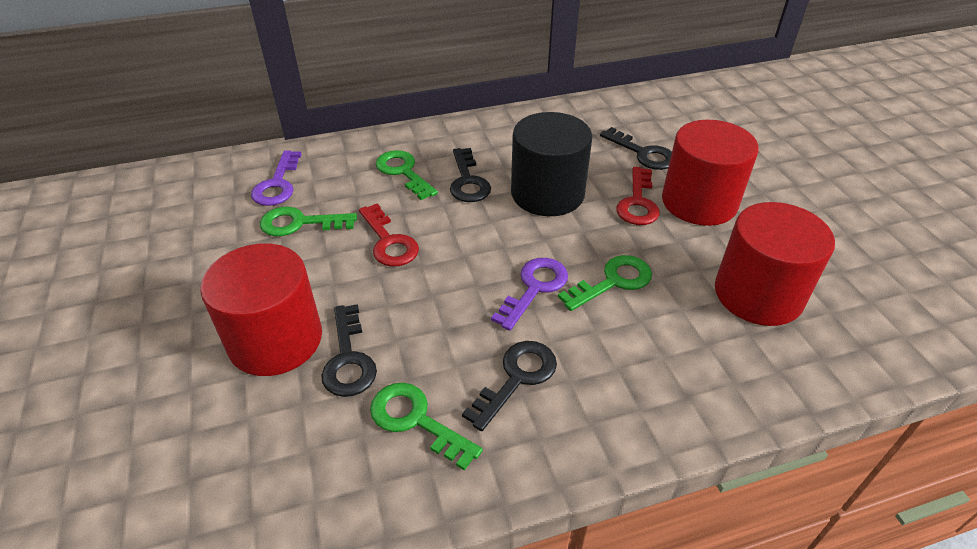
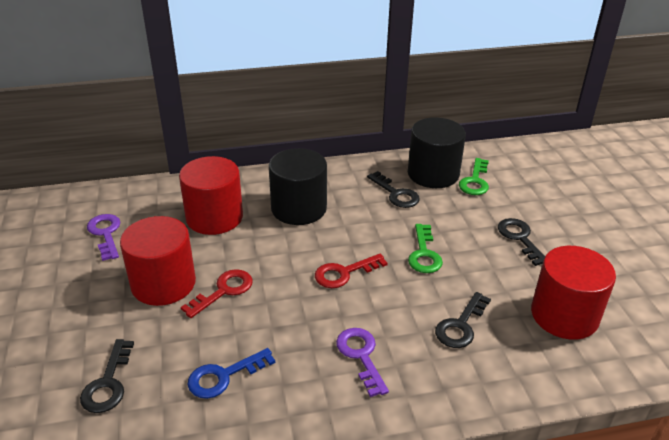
black cylinder: [511,112,592,216] = 1 -> [269,148,327,225] [408,117,466,188] = 2
blue key: none = 0 -> [188,348,275,399] = 1
green key: [260,207,357,236] [370,383,483,471] [376,150,438,200] [558,255,652,311] = 4 -> [408,224,443,273] [459,158,489,195] = 2

